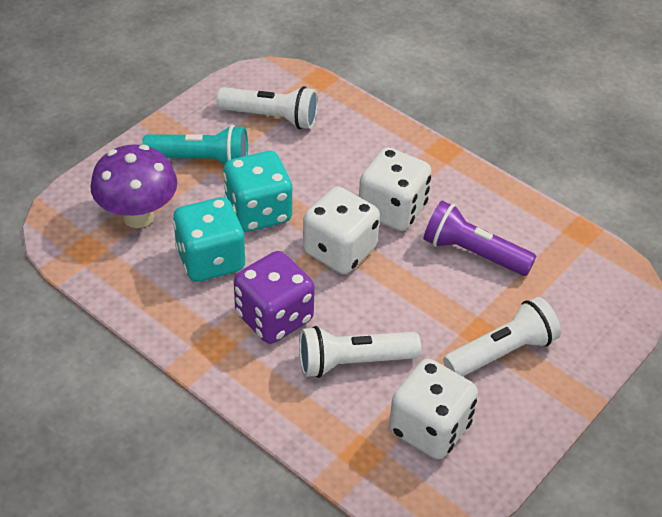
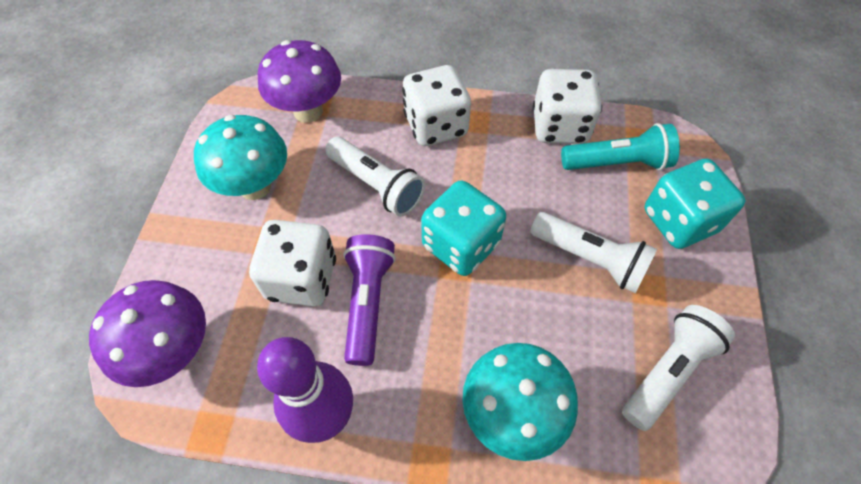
purple bowling pin: none = 0 -> [257,337,353,443] = 1
purple dice: [234,251,315,344] = 1 -> none = 0
purple mushroom: [90,144,177,228] = 1 -> [89,280,206,387] [258,40,341,123] = 2
turquoise mushroom: none = 0 -> [194,115,287,200] [462,343,578,461] = 2

